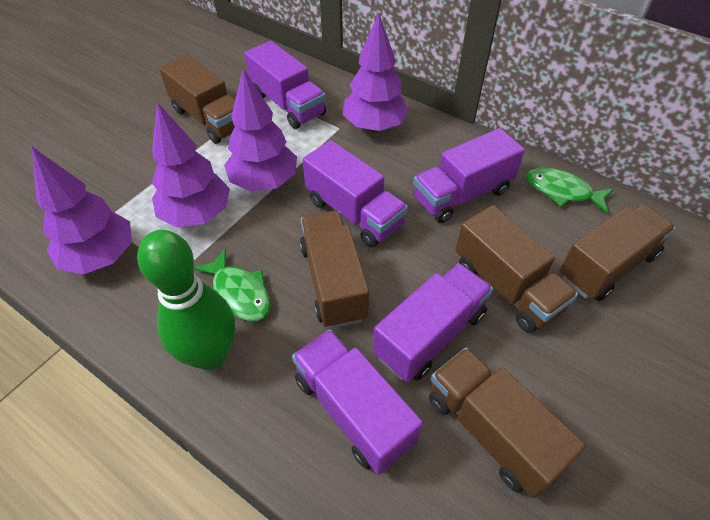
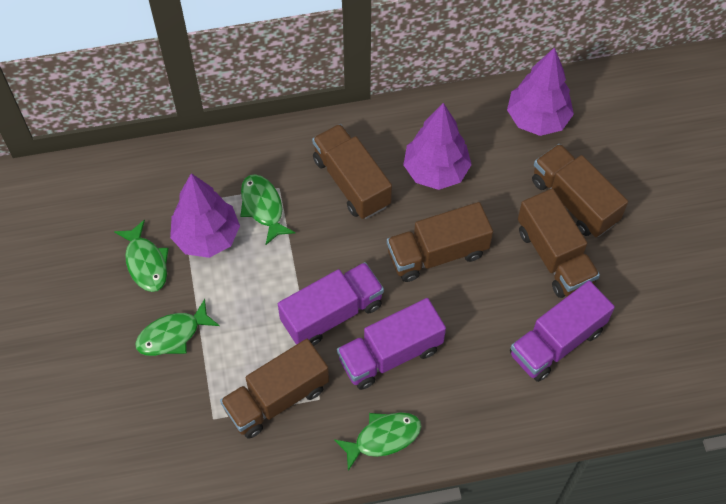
green bowling pin: [137,230,235,370] = 1 -> none = 0
green fish: [194,248,271,321] [527,168,614,214] = 2 -> [114,219,169,292] [135,299,220,356] [240,174,295,245] [334,412,421,471] = 4
purple tree: [32,147,132,274] [152,102,230,227] [224,69,297,192] [343,13,409,132] = 4 -> [170,173,240,258] [403,103,472,190] [507,47,574,136] = 3
purple truck: [244,41,326,129] [292,330,423,475] [303,140,408,247] [373,263,493,382] [413,128,525,223] = 5 -> [278,262,384,346] [337,298,446,390] [510,281,615,382] = 3

